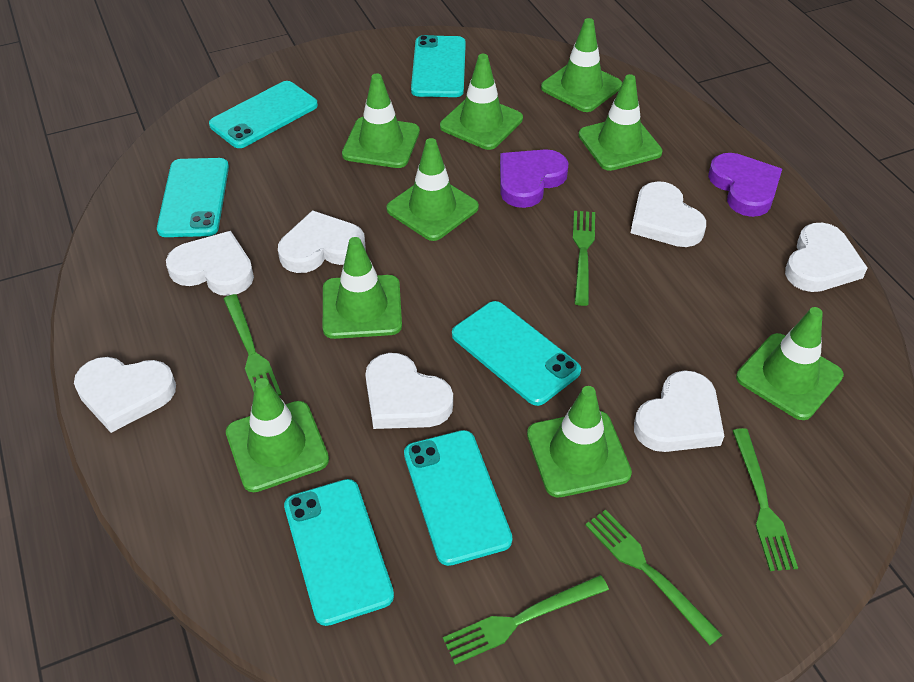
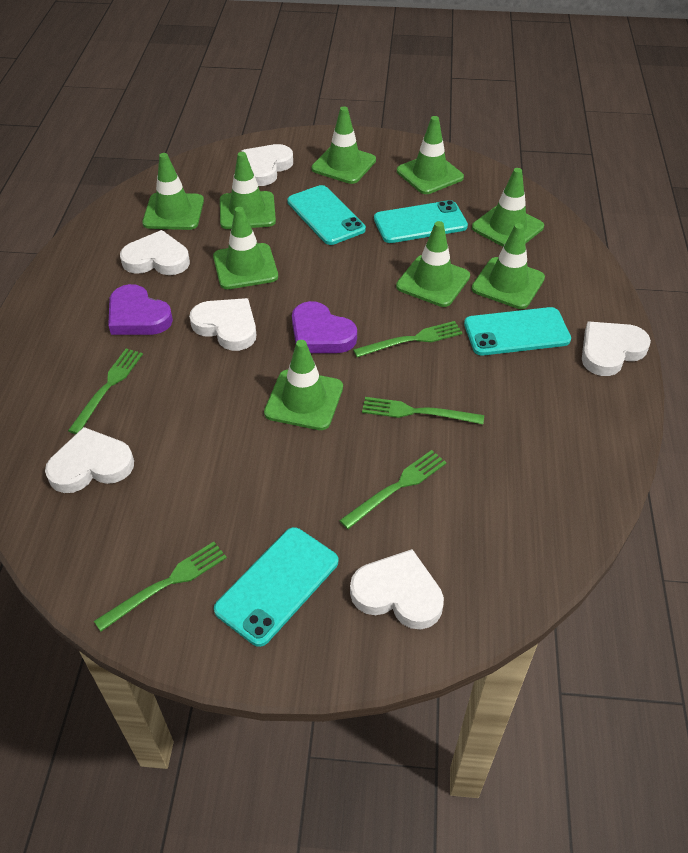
turquoise phone: [157,158,229,237] [209,81,318,148] [284,479,394,626] [404,430,513,566] [411,35,466,97] [452,301,581,406] = 6 -> [214,527,338,647] [287,185,366,245] [374,200,468,243] [464,307,571,356] = 4
white heart: [74,357,176,433] [166,231,254,296] [278,210,366,273] [365,353,453,429] [631,181,706,247] [634,370,724,452] [785,223,867,292] = 7 -> [45,427,134,493] [120,230,190,275] [189,298,256,351] [241,144,293,186] [350,549,444,630] [582,322,651,376] = 6

